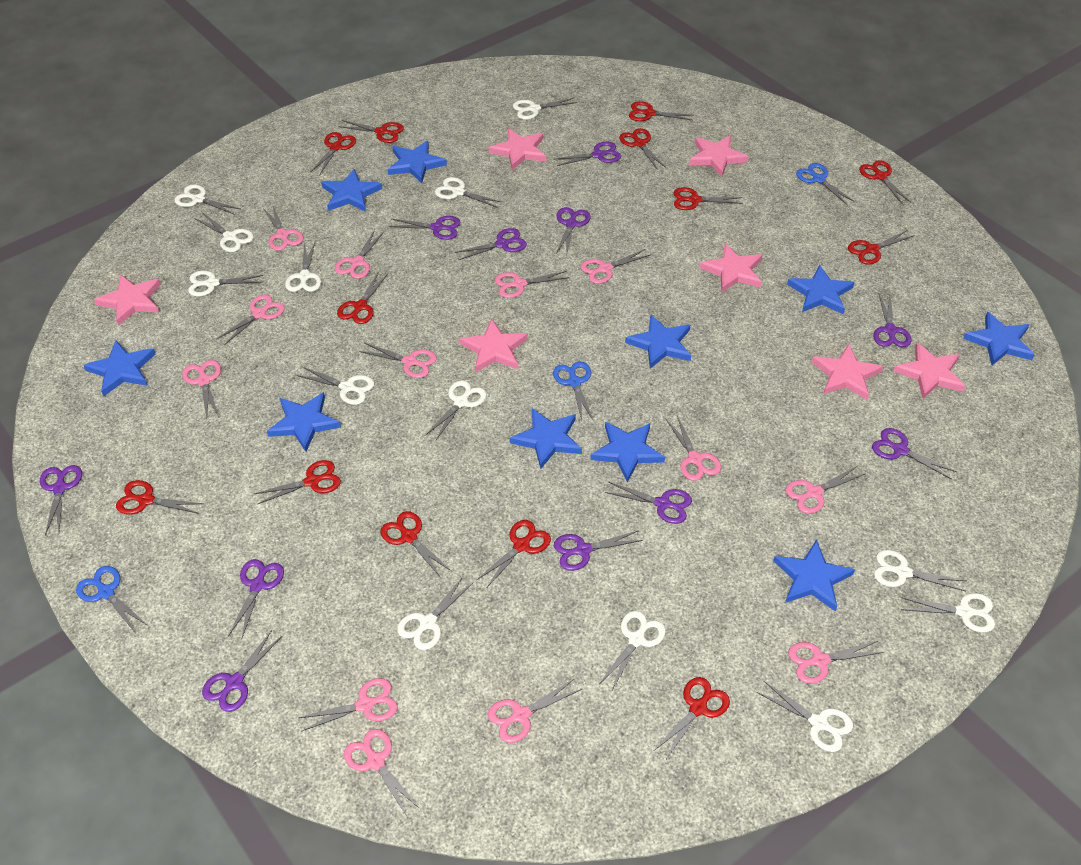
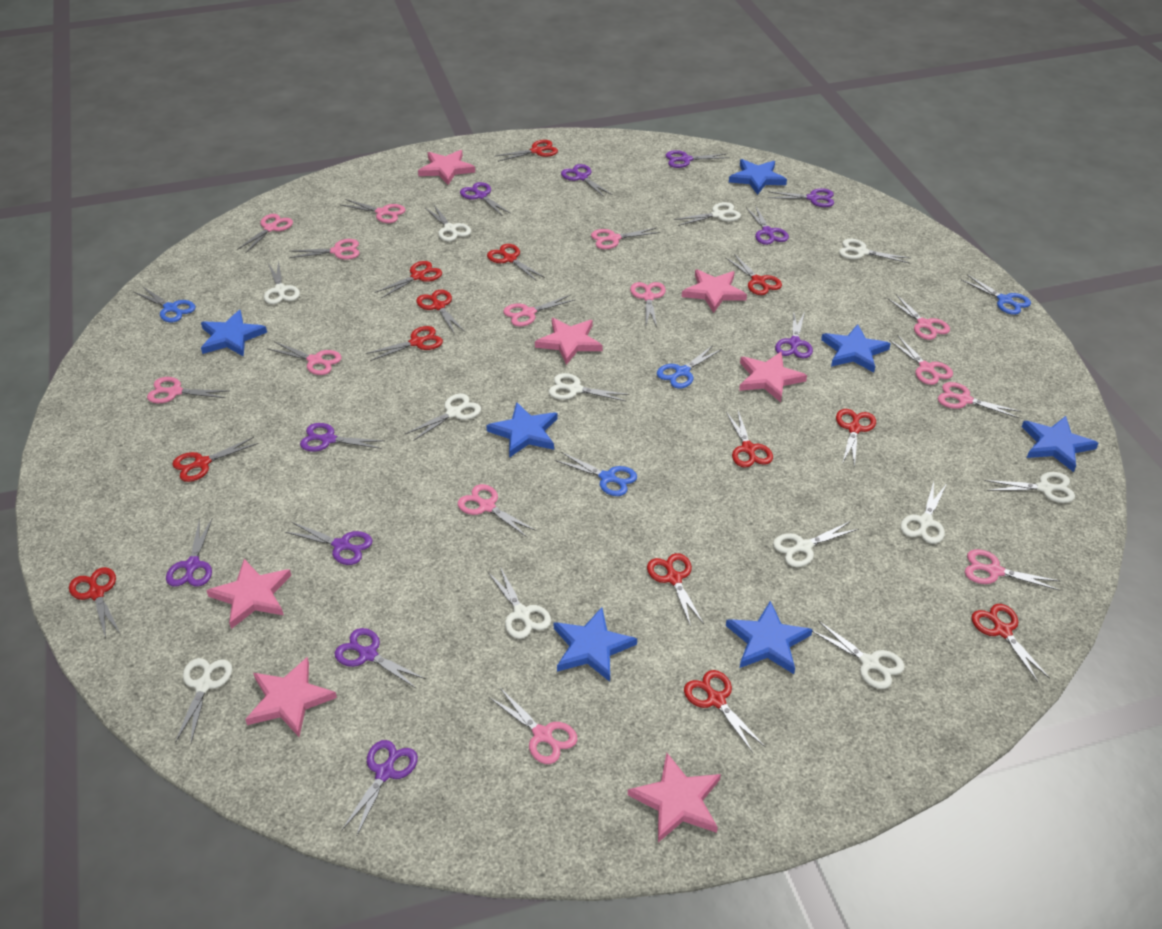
blue scissors: [76,566,148,632] [553,362,594,421] [796,163,855,205] = 3 -> [134,286,195,323] [554,452,637,496] [657,345,722,389] [960,275,1031,315] = 4
blue star: [83,340,155,396] [267,392,341,452] [321,169,382,212] [388,141,447,183] [510,408,582,469] [590,422,665,483] [625,314,691,369] [774,539,855,612] [787,265,855,315] [963,312,1034,365] = 10 -> [201,310,267,357] [486,402,558,458] [554,607,637,682] [726,601,813,674] [729,159,787,195] [821,324,891,373] [1022,416,1099,472] = 7
pink scissors: [182,360,221,418] [217,294,285,345] [263,204,304,251] [299,678,398,732] [335,230,384,279] [344,729,421,818] [359,343,437,378] [488,678,582,743] [495,271,570,298] [580,249,650,284] [666,416,721,481] [785,466,865,514] [788,641,884,684] = 13 -> [147,377,228,403] [237,214,293,253] [268,342,342,375] [289,239,359,260] [341,199,406,223] [458,484,536,537] [489,688,577,764] [503,295,576,327] [591,228,660,249] [630,282,666,327] [887,294,950,340] [889,336,953,385] [938,382,1021,418] [965,549,1060,591] = 14
white scissors: [174,184,240,215] [188,271,263,296] [194,212,254,252] [285,242,321,292] [297,367,375,405] [397,577,474,650] [425,380,487,440] [435,177,501,208] [513,98,577,120] [599,611,666,692] [756,681,853,752] [874,550,966,591] [900,593,995,632] = 13 -> [175,658,232,743] [264,261,300,304] [405,394,481,441] [425,205,471,241] [488,567,551,639] [549,373,629,402] [674,202,741,226] [773,521,859,567] [812,621,905,689] [839,239,911,263] [900,482,946,544] [985,472,1075,503] = 12

